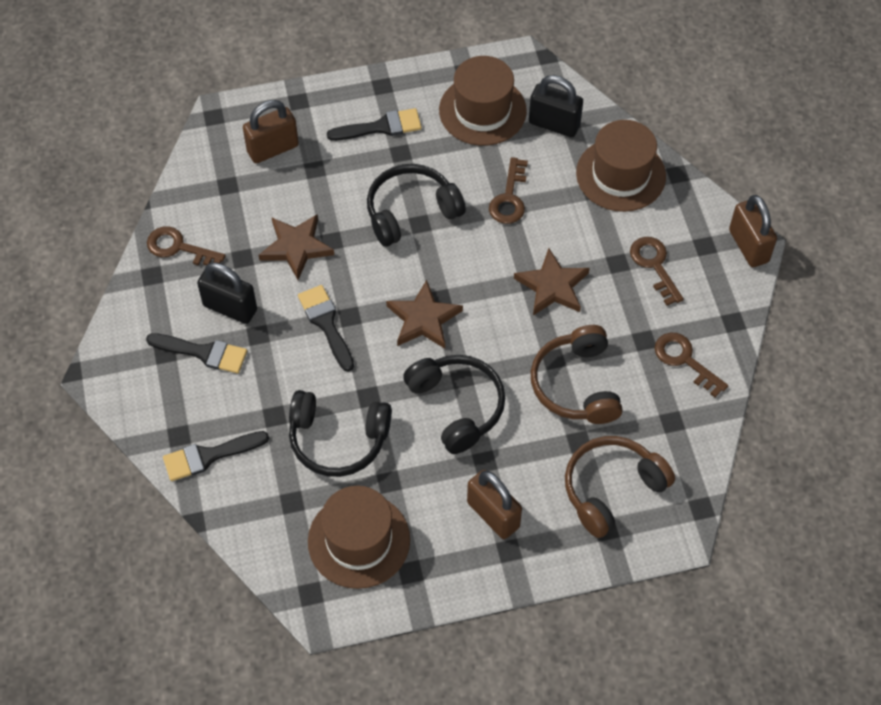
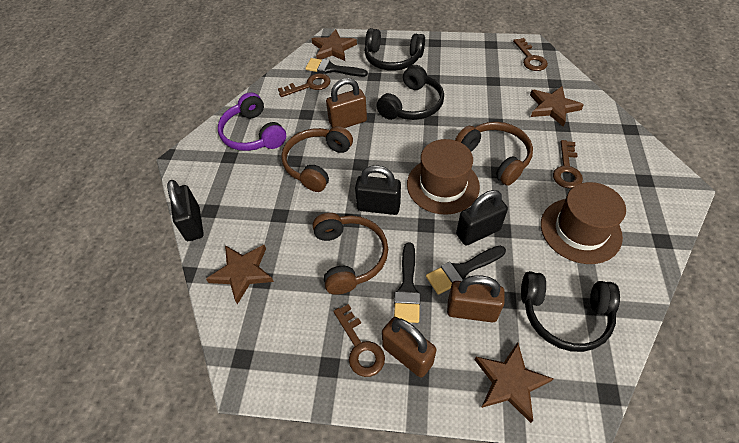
black brush: [146,333,247,374] [163,431,269,481] [298,285,354,372] [327,108,422,141] = 4 -> [305,58,368,77] [394,242,420,323] [426,246,506,295] = 3
black padlock: [197,262,257,324] [529,75,583,137] = 2 -> [167,180,204,241] [355,165,401,215] [456,190,508,245] = 3
brown hat: [308,486,410,589] [439,56,527,146] [576,120,666,212] = 3 -> [407,139,480,215] [541,182,626,264] = 2
brown headphones: [531,325,622,424] [565,436,675,538] = 2 -> [281,126,353,192] [313,213,388,295] [455,122,533,186] = 3
brown star: [259,214,334,280] [386,280,463,349] [514,248,589,315] = 3 -> [206,245,274,305] [312,29,357,61] [475,342,554,423] [530,86,584,127] = 4
purple headphones: none = 0 -> [218,92,286,151] = 1

